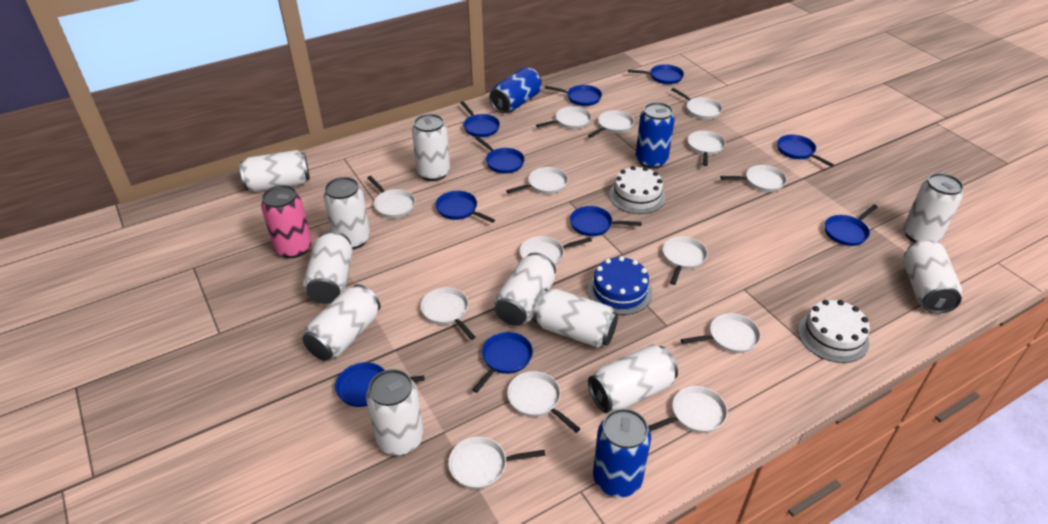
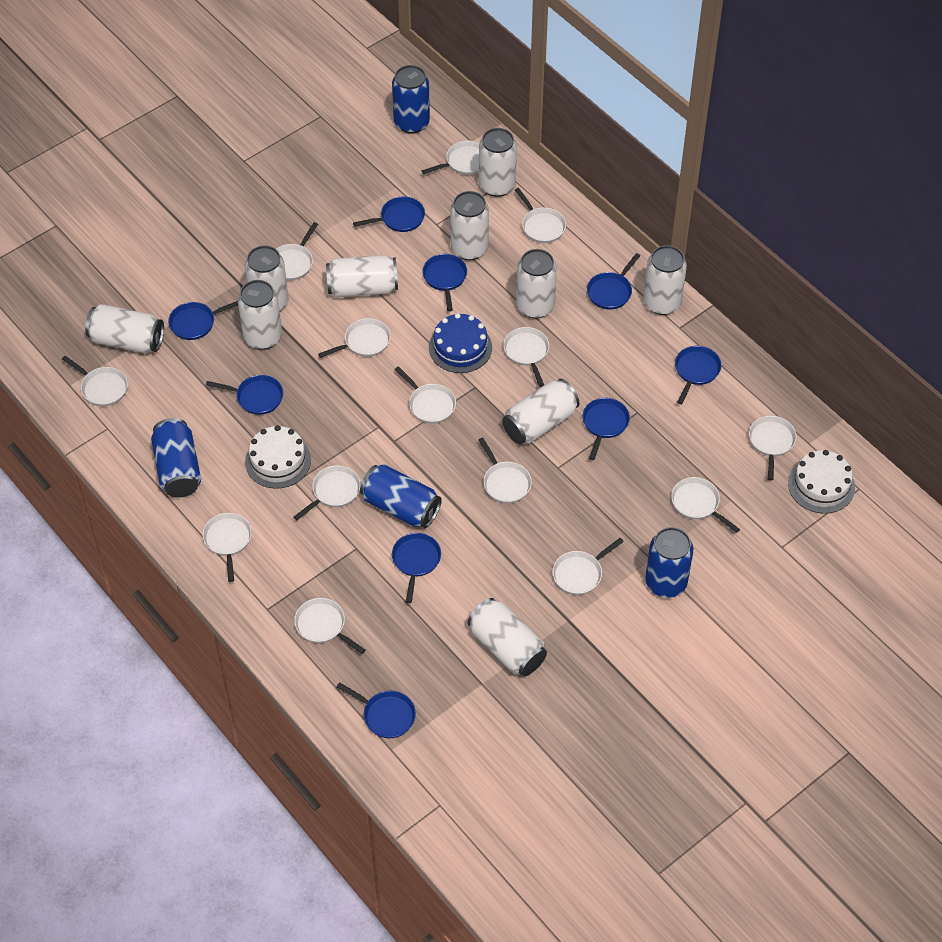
blue can: [489,67,542,113] [593,408,651,497] [635,102,675,169] = 3 -> [151,418,201,498] [360,464,442,528] [392,65,430,134] [645,527,693,598] = 4
blue pan: [335,362,424,407] [436,191,495,223] [460,101,500,137] [472,332,533,393] [475,136,525,174] [545,85,602,106] [570,206,642,236] [628,64,684,84] [777,135,834,167] [825,204,878,246] = 10 -> [168,301,238,340] [206,375,283,415] [337,682,416,738] [353,196,425,232] [392,533,441,603] [422,254,467,312] [583,398,630,460] [587,253,640,309] [675,346,722,404] = 9
pink can: [261,185,312,258] = 1 -> none = 0
white can: [239,150,310,192] [302,284,381,361] [303,231,353,304] [323,177,370,250] [366,369,424,456] [412,114,450,181] [494,253,556,326] [533,289,618,348] [588,344,678,413] [903,173,964,243] [903,240,962,314] = 11 -> [85,304,164,353] [238,280,282,350] [245,245,288,311] [326,255,398,298] [450,191,489,260] [468,598,547,676] [479,128,517,197] [502,379,580,444] [516,249,557,319] [643,245,687,315] = 10

